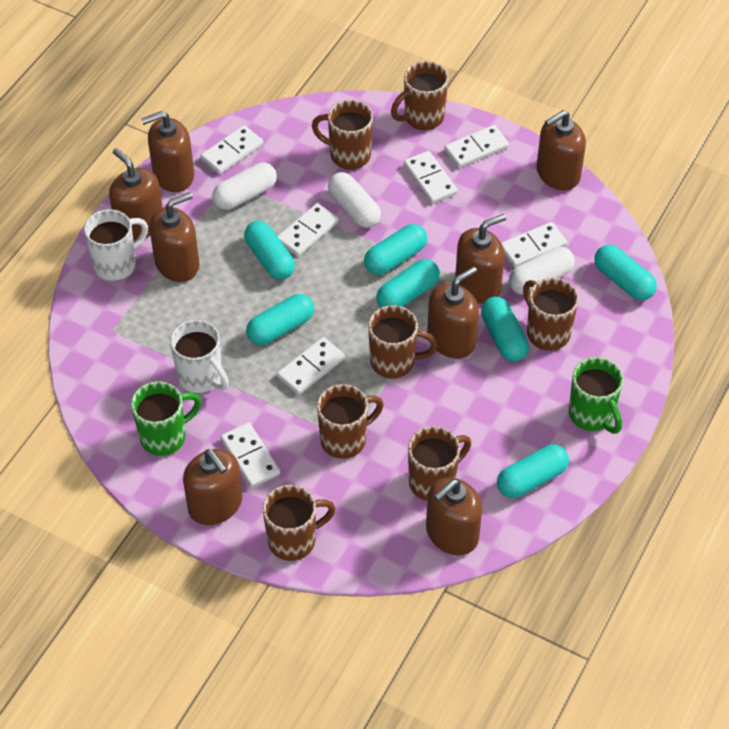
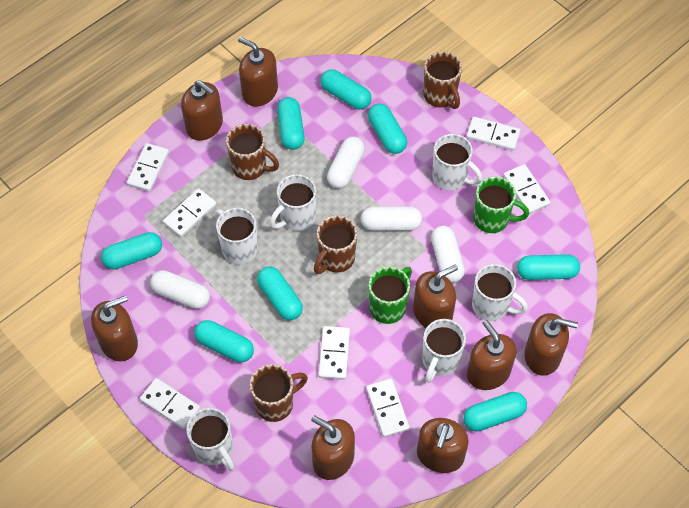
brown mug: [263,485,336,561] [312,100,373,170] [317,384,384,459] [368,305,438,379] [391,61,448,130] [408,426,471,501] [523,278,579,351] = 7 -> [226,124,279,180] [250,364,308,422] [314,215,357,274] [424,51,462,109] = 4
turquoise capsule: [244,221,295,280] [246,294,314,345] [364,224,427,275] [376,259,440,308] [481,297,529,362] [497,444,569,498] [594,245,657,300] = 7 -> [101,232,162,269] [194,320,254,362] [257,267,303,320] [277,97,305,150] [320,69,372,109] [368,104,407,154] [463,392,527,432] [517,254,580,280] = 8
white capsule: [212,163,277,210] [328,172,381,228] [509,247,575,295] = 3 -> [150,270,210,309] [327,137,365,189] [361,207,422,231] [431,226,465,283] = 4
white mug: [84,209,148,281] [170,320,229,393] = 2 -> [186,408,234,471] [215,207,258,265] [270,174,316,231] [422,319,466,383] [432,134,482,190] [472,264,528,321] = 6

